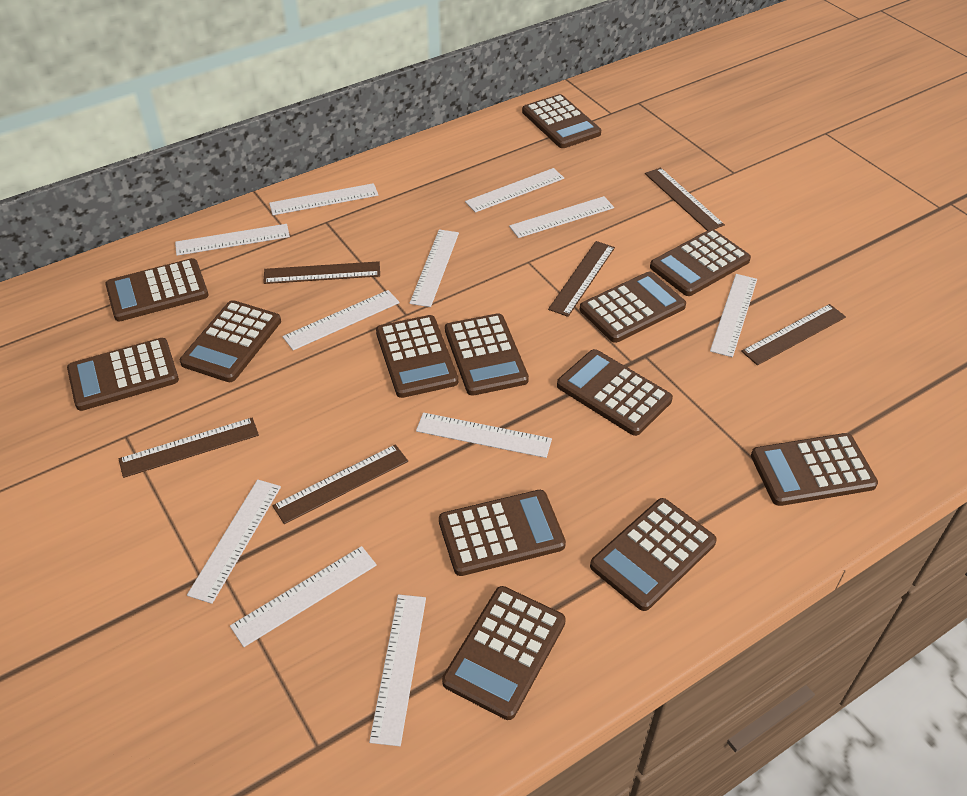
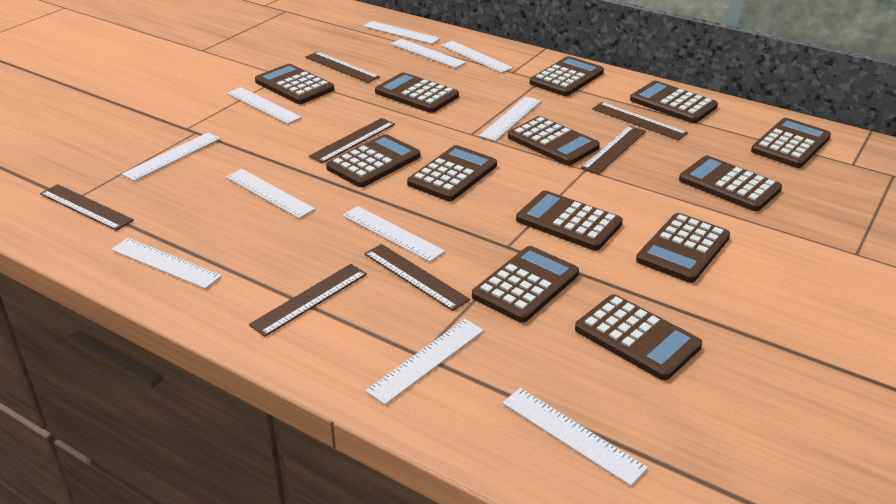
brown ruler: [119,418,259,478] [263,261,380,284] [272,444,408,524] [548,241,615,317] [645,168,725,231] [741,304,846,365] = 6 -> [40,184,134,231] [249,264,367,337] [305,52,380,83] [309,118,395,163] [364,244,470,311] [581,126,646,174] [592,102,688,140] = 7

